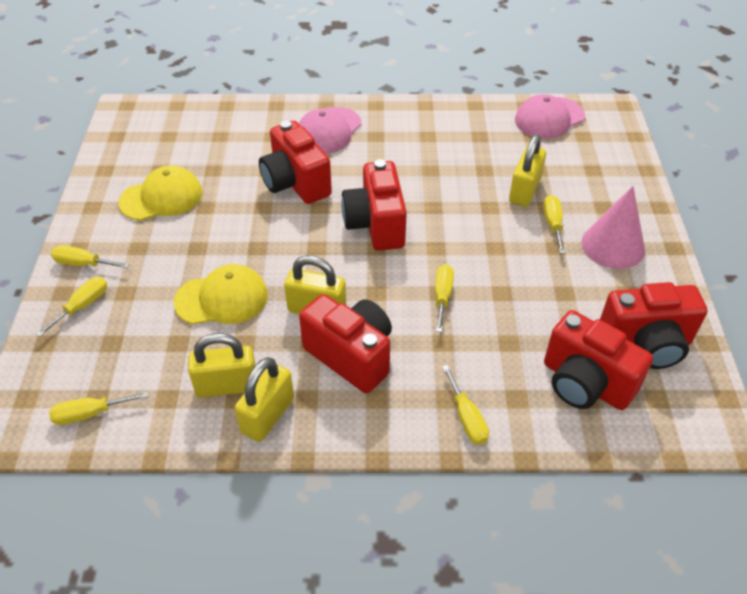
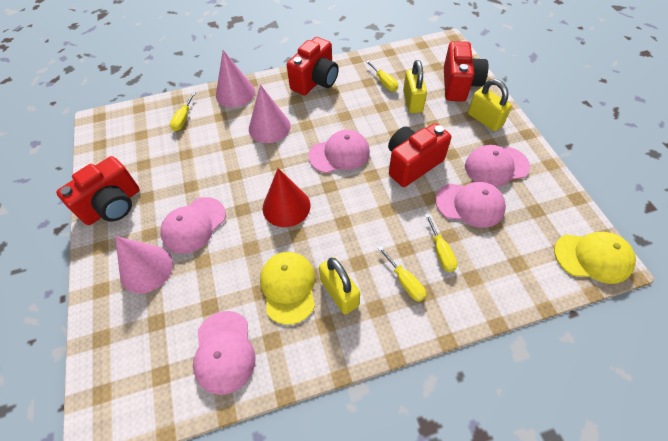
pink cap: [299,107,362,154] [515,94,585,139] = 2 -> [160,197,226,254] [193,311,256,395] [308,130,370,173] [435,182,506,228] [465,145,530,187] = 5
pink cone: [581,186,645,269] = 1 -> [115,236,173,293] [216,50,255,107] [249,84,291,143] = 3
red camera: [259,121,332,204] [299,294,392,393] [341,159,407,251] [544,310,653,410] [600,282,707,369] = 5 -> [56,156,140,225] [287,37,339,96] [388,123,451,187] [444,41,488,101] = 4
red cone: none = 0 -> [263,168,311,227] = 1
yellow padlock: [188,333,256,398] [235,357,294,442] [284,255,346,314] [509,134,546,207] = 4 -> [319,257,360,314] [403,60,427,113] [468,79,512,131] = 3
yellow screwdriver: [36,277,107,337] [49,392,149,425] [51,245,130,268] [435,264,454,332] [442,365,489,445] [543,195,565,254] = 6 -> [170,92,196,131] [366,60,398,91] [378,246,426,302] [425,214,457,272] = 4

